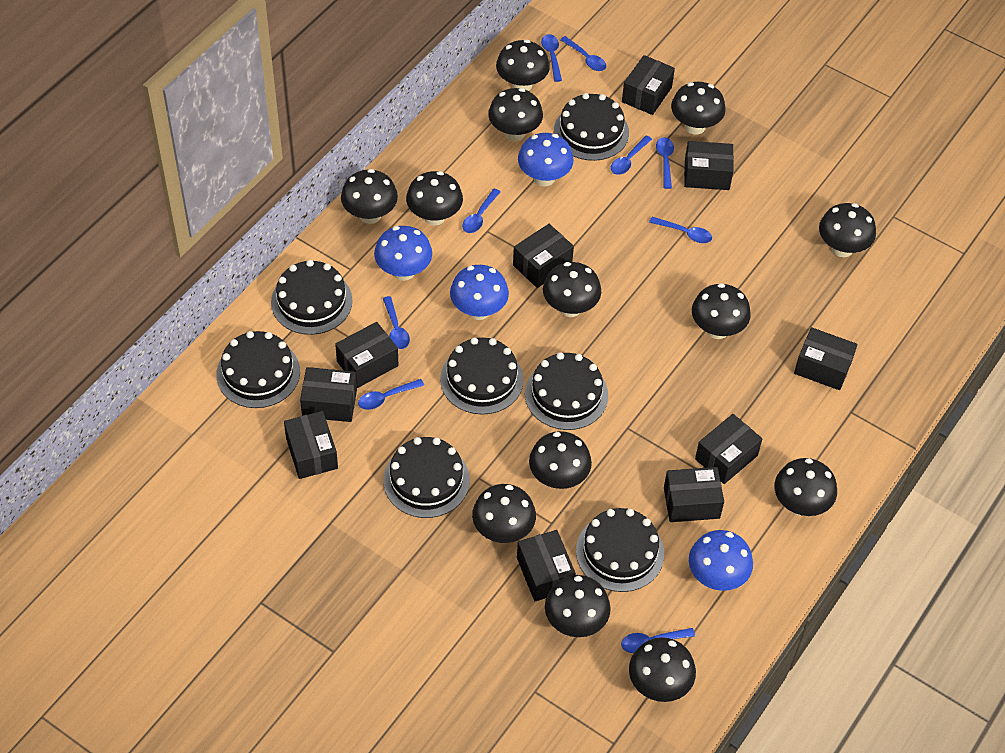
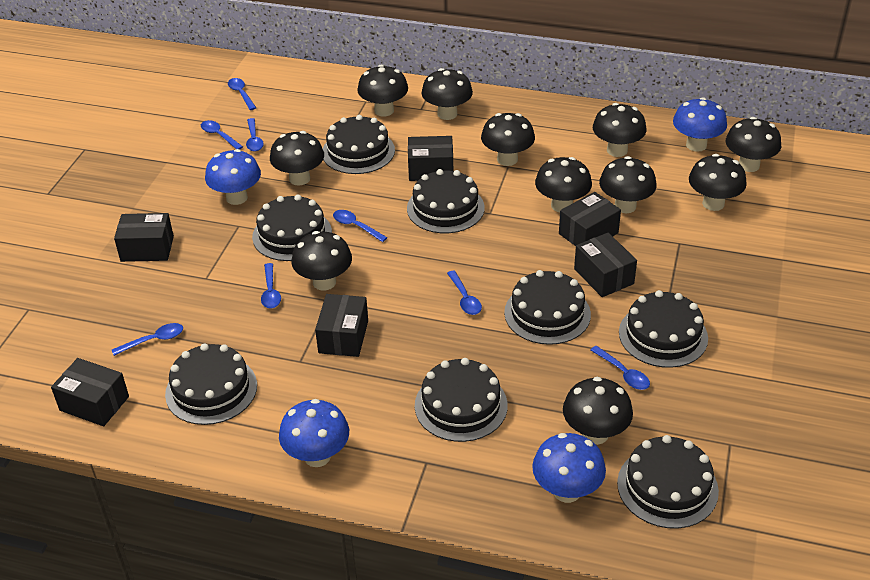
black box: [284,411,338,479] [300,367,357,422] [335,322,399,388] [513,224,574,288] [517,530,576,601] [622,55,675,115] [664,467,724,522] [684,141,734,190] [695,414,762,484] [794,327,857,390] = 10 -> [51,358,129,426] [114,213,174,262] [315,294,368,357] [408,136,453,181] [559,192,621,246] [574,233,637,297] = 6
black cake: [216,331,300,408] [271,260,352,335] [383,437,470,518] [440,337,524,415] [525,352,608,430] [554,93,629,161] [576,508,664,592] = 7 -> [165,343,257,425] [252,194,332,261] [323,115,395,174] [407,169,485,233] [415,358,508,442] [504,270,591,345] [617,435,719,529] [619,290,708,368] = 8
black mushroom: [341,169,398,224] [406,171,463,226] [472,484,536,543] [488,88,543,141] [496,40,550,91] [529,431,592,489] [543,262,601,317] [545,575,611,637] [629,637,696,702] [671,82,726,135] [692,283,751,339] [774,458,837,516] [819,203,876,257] = 13 -> [270,131,324,185] [292,231,352,290] [357,65,408,116] [422,68,473,120] [481,113,535,166] [535,157,592,212] [563,377,633,445] [593,103,647,157] [599,156,657,213] [689,154,747,211] [726,117,781,172] = 11
blue spoon: [358,379,424,410] [383,296,410,349] [462,189,500,233] [541,34,562,82] [560,36,607,71] [611,135,652,175] [621,628,695,653] [649,217,712,243] [656,137,674,189] = 9 -> [112,323,183,356] [201,120,243,150] [228,78,256,110] [246,118,264,151] [261,263,281,308] [333,210,387,242] [447,271,482,315] [591,346,650,390] = 8

